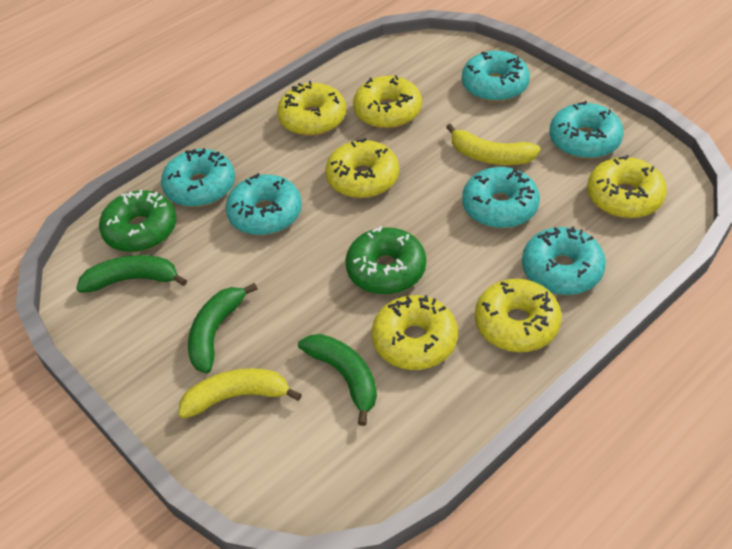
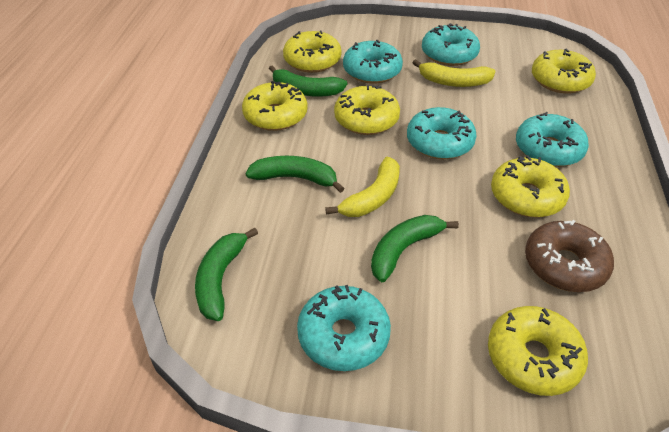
brown donut: none = 0 -> [525,220,614,292] = 1
green banana: [76,255,187,293] [188,283,257,373] [298,334,377,426] = 3 -> [195,228,258,321] [245,156,344,193] [269,65,347,97] [371,215,459,282] = 4
green donut: [99,190,176,252] [345,226,426,295] = 2 -> none = 0
turquoise donut: [161,148,235,207] [226,173,302,235] [462,51,530,102] [462,167,540,228] [522,227,606,295] [549,101,624,159] = 6 -> [297,285,391,371] [343,40,403,84] [407,107,477,159] [422,23,480,66] [516,112,589,167] = 5

